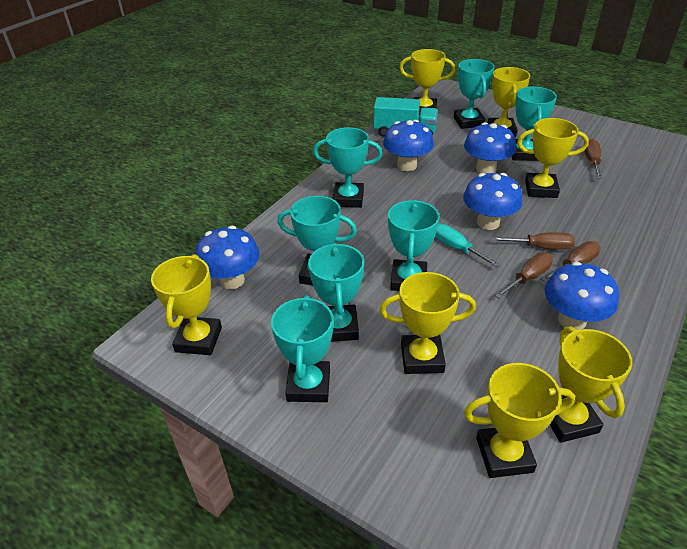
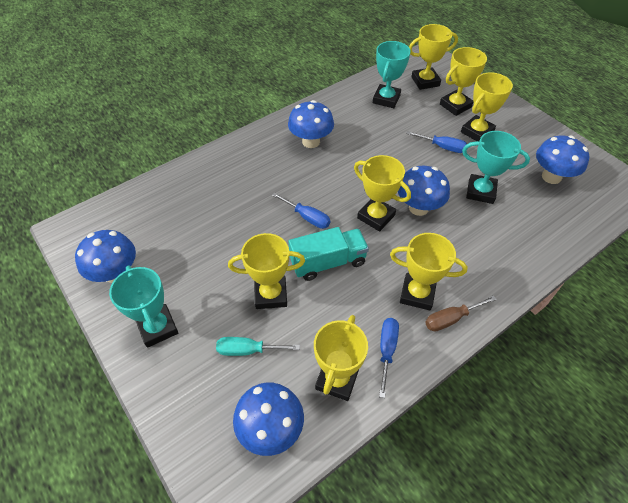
blue screwdriver: none = 0 -> [272,193,330,229] [379,318,399,398] [406,131,467,153] = 3
brown screwdriver: [492,233,575,250] [494,253,553,298] [541,241,601,283] [584,139,602,179] = 4 -> [425,295,497,331] = 1
turquoise trophy: [271,295,333,402] [277,196,357,285] [308,243,364,342] [313,127,382,208] [388,200,440,291] [454,59,494,129] [512,86,557,161] = 7 -> [109,265,178,348] [373,41,411,108] [462,131,530,204] = 3

